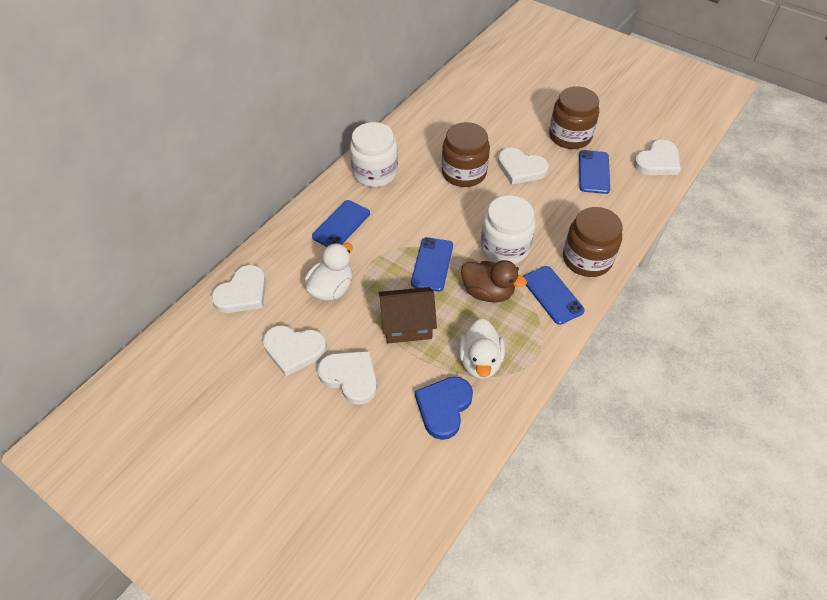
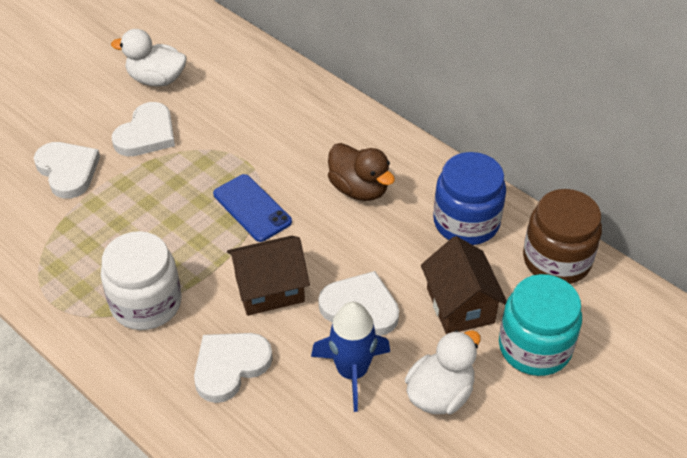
blue heart: [415,377,473,440] = 1 -> none = 0
blue jar: none = 0 -> [433,152,506,245] = 1
blue phone: [312,200,370,247] [411,237,453,292] [523,266,585,325] [579,150,610,194] = 4 -> [213,174,292,242] = 1
blue rocket: none = 0 -> [311,302,390,412] = 1
brown house: [379,287,437,344] = 1 -> [227,236,310,316] [421,236,507,334] = 2
brown jar: [442,122,490,187] [549,86,599,149] [563,207,623,277] = 3 -> [523,189,602,284] = 1
turquoise jar: none = 0 -> [499,274,582,376] = 1
white heart: [211,265,266,313] [263,325,327,376] [317,351,377,404] [498,148,549,184] [634,140,681,175] = 5 -> [34,142,100,199] [112,102,175,156] [194,333,273,403] [318,271,399,336] = 4
white jar: [350,122,398,187] [481,195,535,264] = 2 -> [101,231,182,330] = 1

